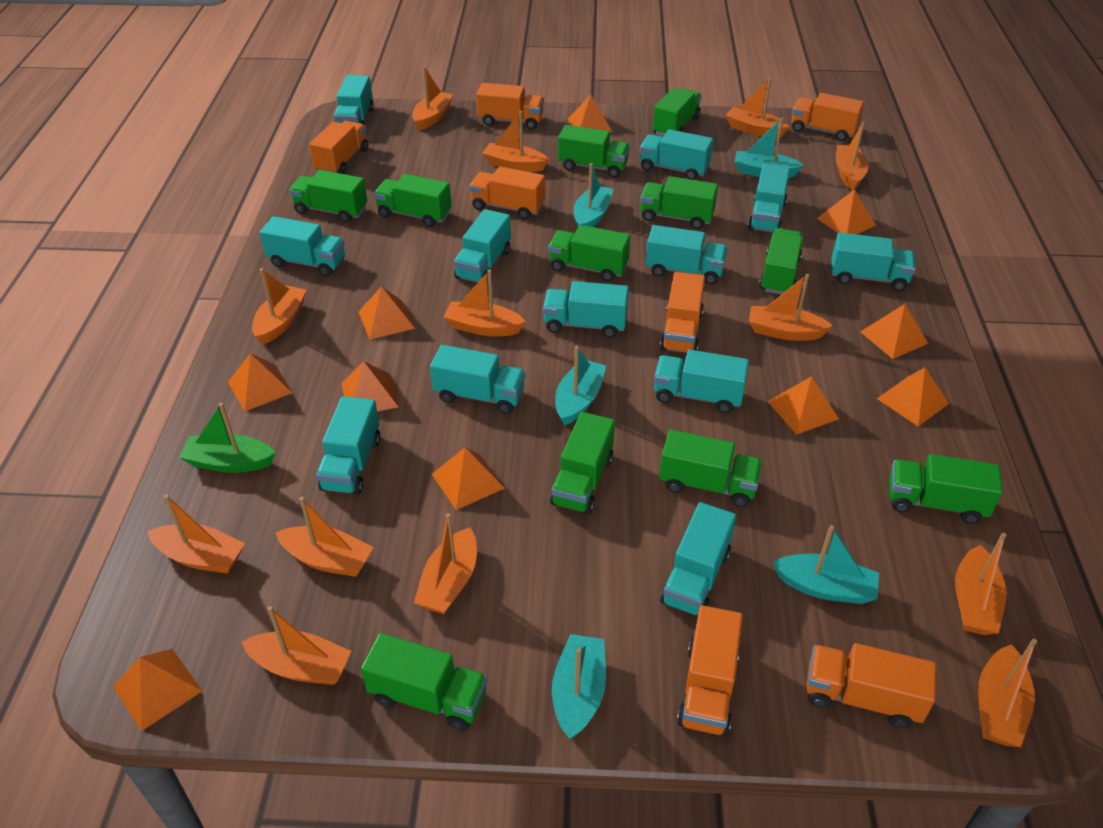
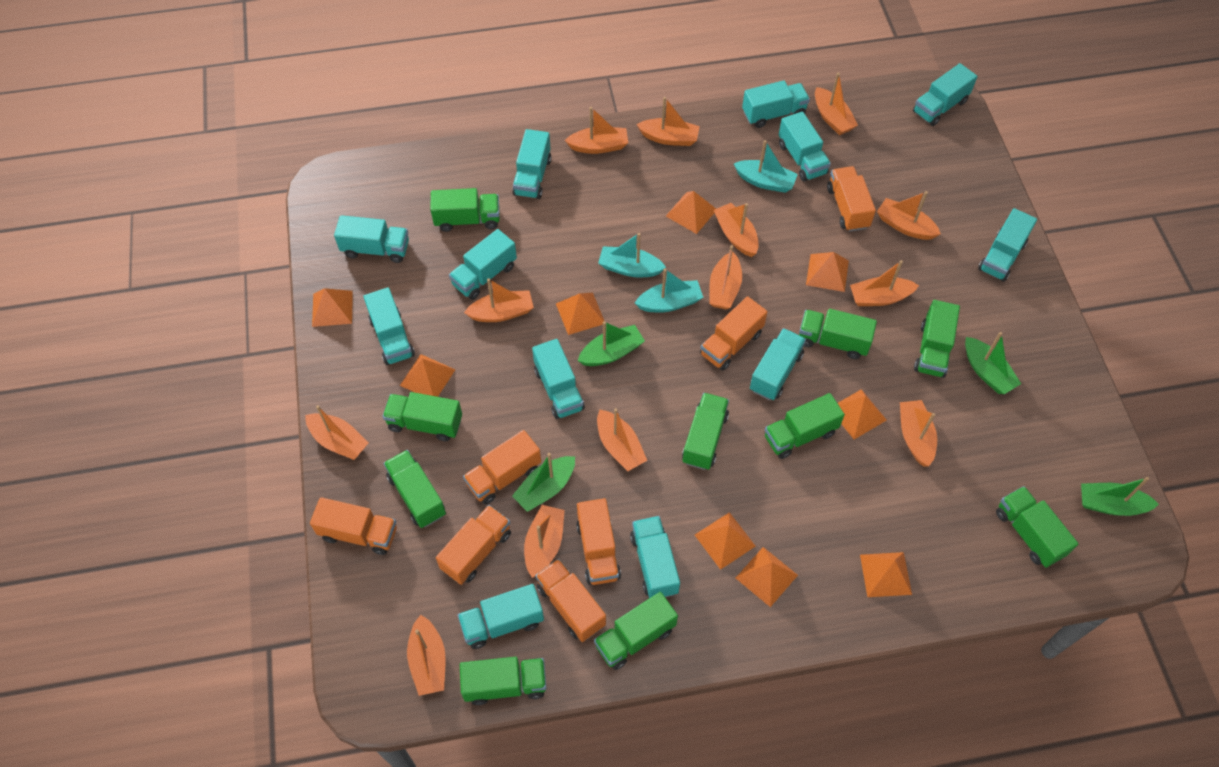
green boat: [179,403,275,473] = 1 -> [512,453,575,512] [578,321,645,366] [965,332,1021,394] [1081,477,1159,516] = 4
green truck: [289,170,367,223] [361,633,487,731] [374,174,451,227] [548,225,630,282] [550,412,615,514] [558,125,630,178] [640,176,718,229] [653,88,701,136] [659,430,763,507] [759,228,803,295] [889,454,1003,524] = 11 -> [382,392,462,441] [383,450,446,528] [430,188,500,232] [460,657,546,705] [594,592,678,670] [682,393,729,470] [765,393,845,459] [799,309,877,359] [914,300,960,378] [996,486,1079,568] = 10
orange pyramid: [113,649,202,731] [228,353,293,411] [341,361,399,411] [358,286,415,340] [432,447,505,510] [568,95,612,132] [768,376,839,435] [817,189,876,234] [860,304,928,359] [877,367,949,427] = 10 -> [312,288,353,327] [400,354,455,397] [556,293,604,335] [666,191,716,234] [695,512,756,570] [736,547,798,607] [806,252,849,292] [838,389,887,439] [860,552,912,597] = 9
turquoise boat: [552,634,606,739] [555,346,606,426] [574,163,613,227] [734,118,804,178] [772,525,879,604] = 5 -> [598,233,666,277] [635,268,704,313] [734,140,798,193] = 3

